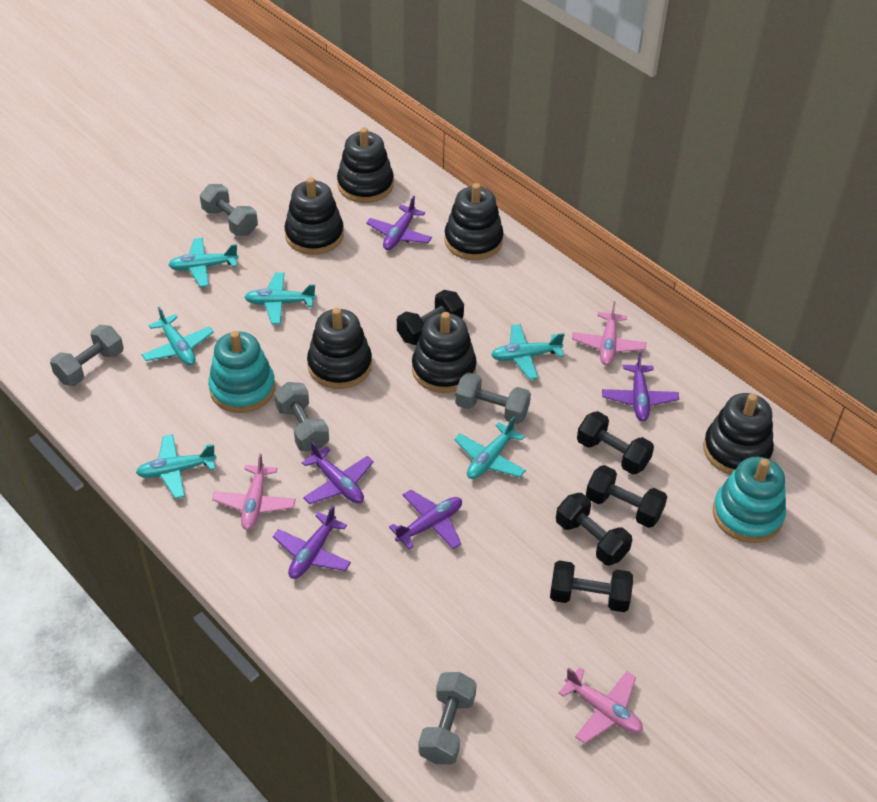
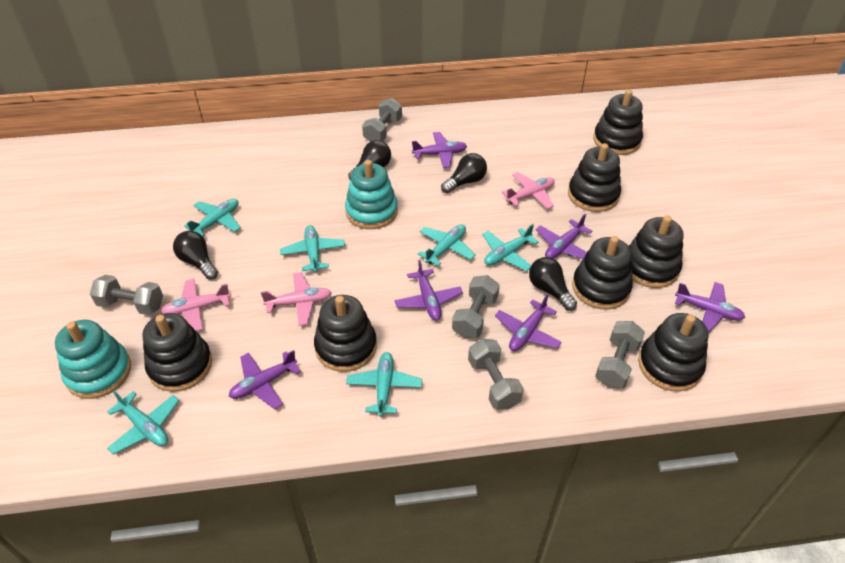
black dumbbell: [397,290,464,345] [550,561,633,612] [556,493,632,565] [577,411,654,475] [586,465,667,528] = 5 -> none = 0
black light bulb: none = 0 -> [173,231,218,280] [348,140,391,180] [441,153,487,194] [529,257,577,311] = 4
black stacking toy: [285,177,344,255] [307,308,372,389] [337,128,394,203] [412,312,476,393] [444,183,504,260] [703,393,774,475] = 6 -> [143,313,212,392] [314,295,377,372] [568,143,621,212] [572,236,633,310] [593,90,643,155] [629,216,683,288] [638,313,709,392] = 7
purple plane: [273,505,351,579] [302,441,374,504] [366,196,432,250] [389,490,462,549] [602,352,679,421] = 5 -> [229,350,301,409] [394,260,463,320] [412,132,467,168] [495,294,562,351] [536,214,592,259] [675,282,745,333] = 6

